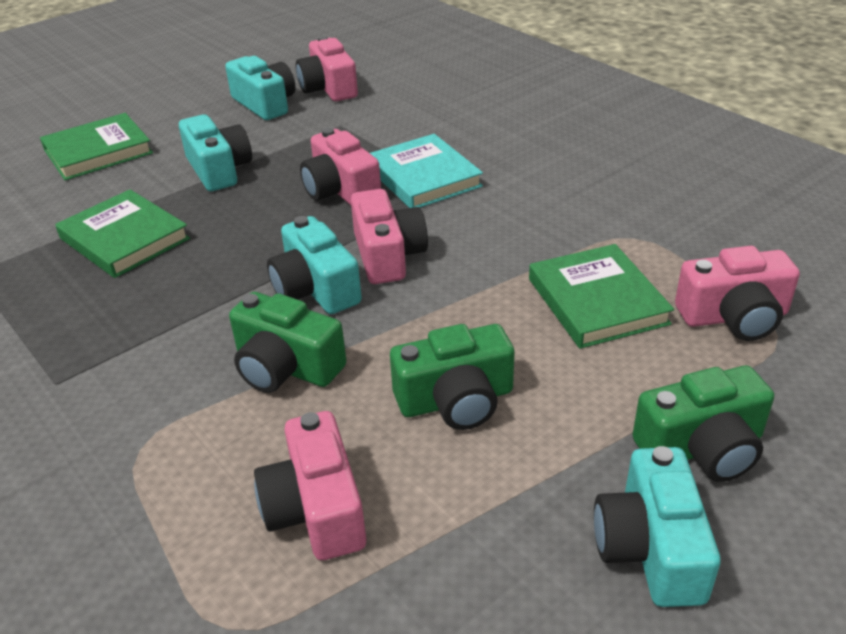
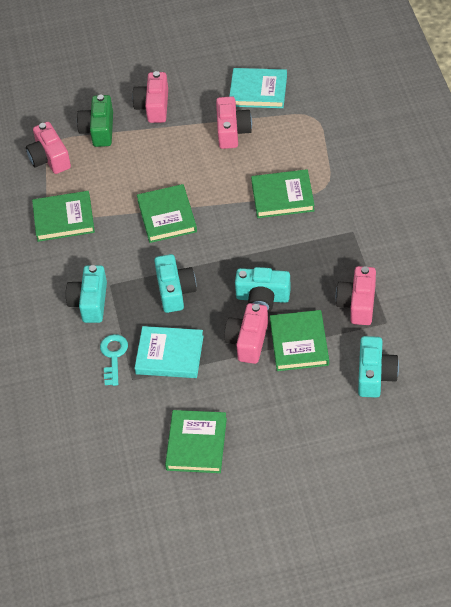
green book: [40,113,153,180] [55,189,190,278] [529,244,674,349] = 3 -> [32,191,95,242] [137,184,197,243] [165,410,227,473] [251,169,315,218] [270,310,329,371] = 5
green camera: [229,292,347,393] [390,324,515,430] [633,365,774,482] = 3 -> [77,94,113,147] = 1
turquoise book: [370,134,483,208] = 1 -> [135,326,204,378] [229,68,287,108] = 2
turquoise key: none = 0 -> [100,334,128,386] = 1

